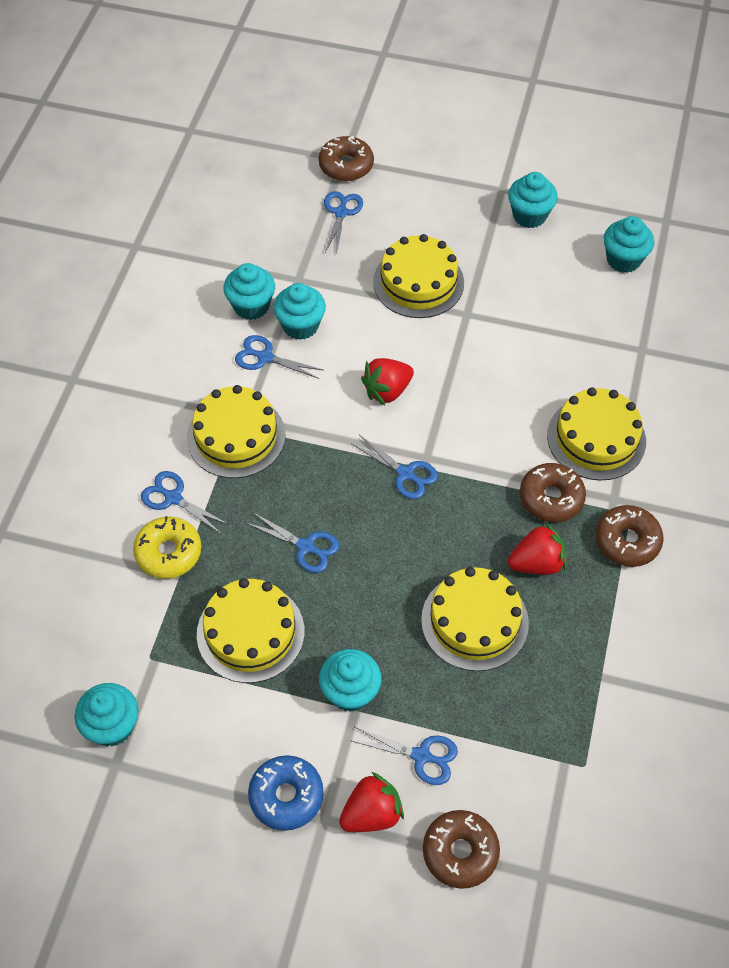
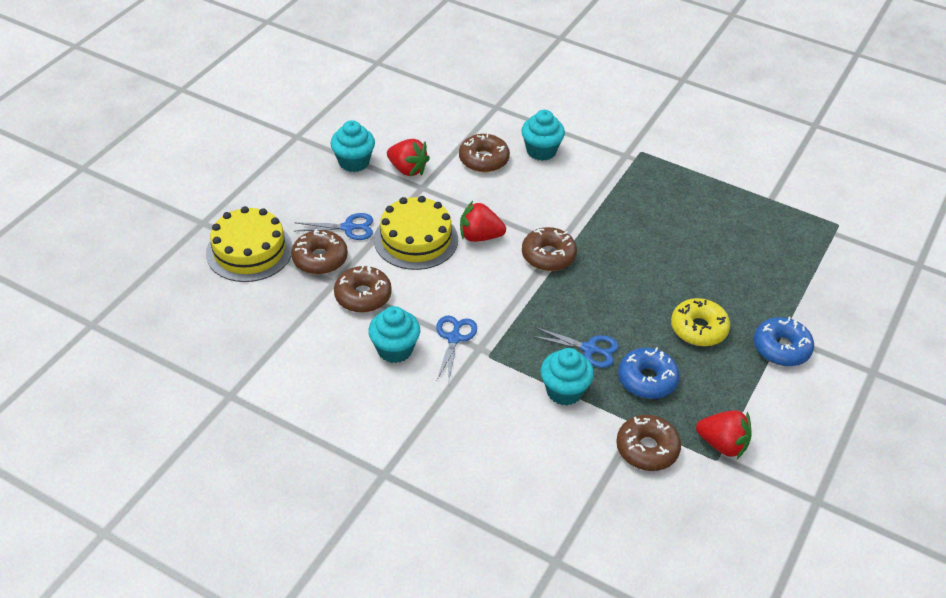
blue donut: [248,755,324,831] = 1 -> [618,347,680,399] [754,317,814,366] = 2
blue scissors: [141,471,229,533] [235,335,323,379] [246,512,339,573] [324,191,363,255] [350,727,458,785] [352,435,438,499] = 6 -> [294,213,373,240] [436,315,477,384] [531,327,619,368] = 3
brown donut: [319,135,374,181] [423,810,500,889] [520,463,586,522] [595,505,663,567] = 4 -> [291,229,348,274] [334,264,392,313] [459,134,510,172] [522,227,577,271] [616,415,681,471] = 5
turquoise cupcake: [75,683,139,747] [223,263,275,320] [273,283,326,340] [319,649,382,712] [508,172,558,228] [604,216,654,273] = 6 -> [330,120,375,172] [368,306,420,363] [521,110,565,161] [541,348,594,406] = 4
yellow cake: [187,385,285,478] [197,578,305,683] [373,234,464,318] [421,567,529,671] [547,387,646,481] = 5 -> [206,206,293,282] [374,196,458,270] = 2

